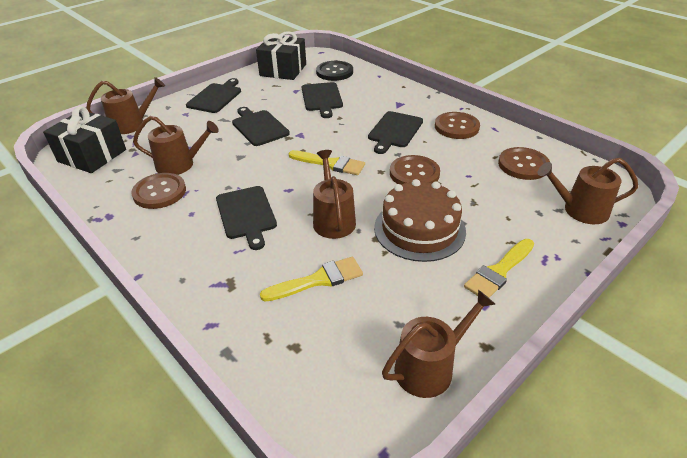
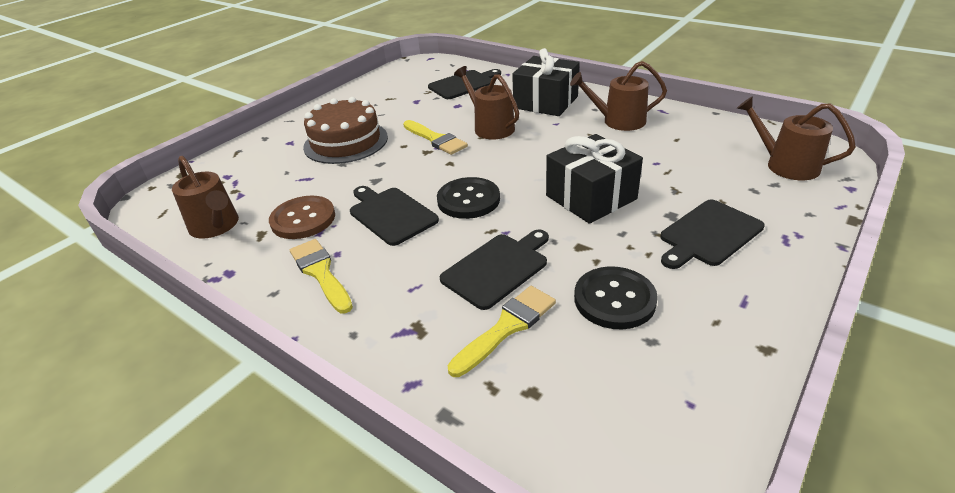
black button: [316,61,353,81] = 1 -> [437,177,500,219] [574,266,658,329] = 2
black cutting board: [186,78,241,113] [216,186,277,250] [232,107,290,146] [302,82,343,118] [368,111,423,154] = 5 -> [350,186,439,246] [428,69,501,99] [440,229,549,310] [660,200,765,269] = 4
brown button: [131,173,186,209] [390,155,440,185] [435,112,480,139] [498,147,550,180] = 4 -> [269,196,335,239] = 1
brown watering can: [86,77,165,134] [133,116,219,175] [313,150,356,239] [382,290,495,398] [537,158,638,224] = 5 -> [172,156,239,238] [454,66,519,139] [570,61,667,131] [737,96,856,180] = 4

